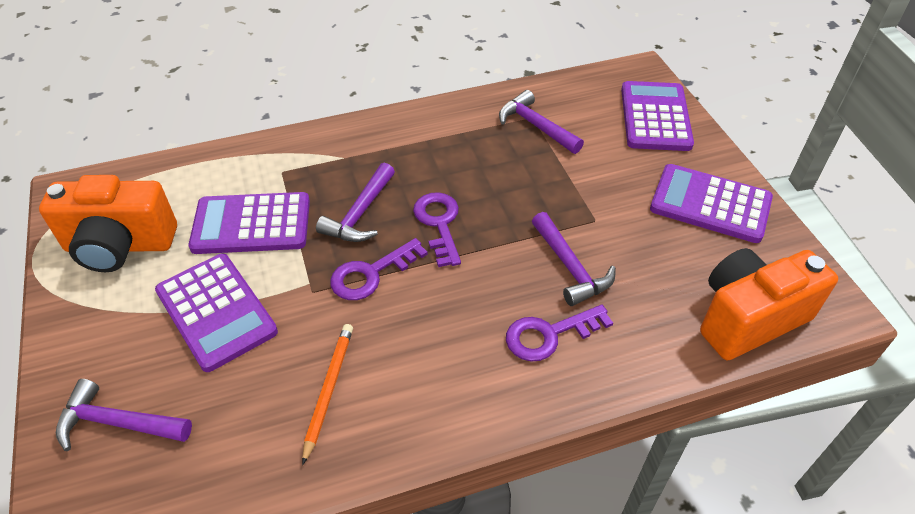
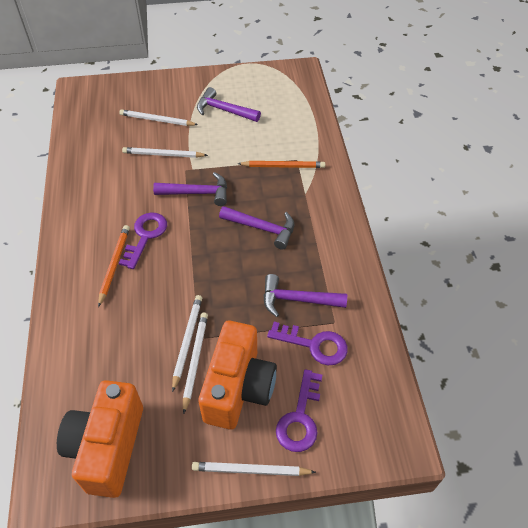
orange pencil: [302,324,353,465] = 1 -> [98,225,130,307] [238,161,325,168] = 2
purple calculator: [155,253,278,372] [188,192,310,254] [621,81,694,151] [650,164,773,243] = 4 -> none = 0
white pencil: none = 0 -> [119,109,198,126] [122,147,208,158] [172,295,202,392] [183,313,208,414] [192,462,316,476] = 5

